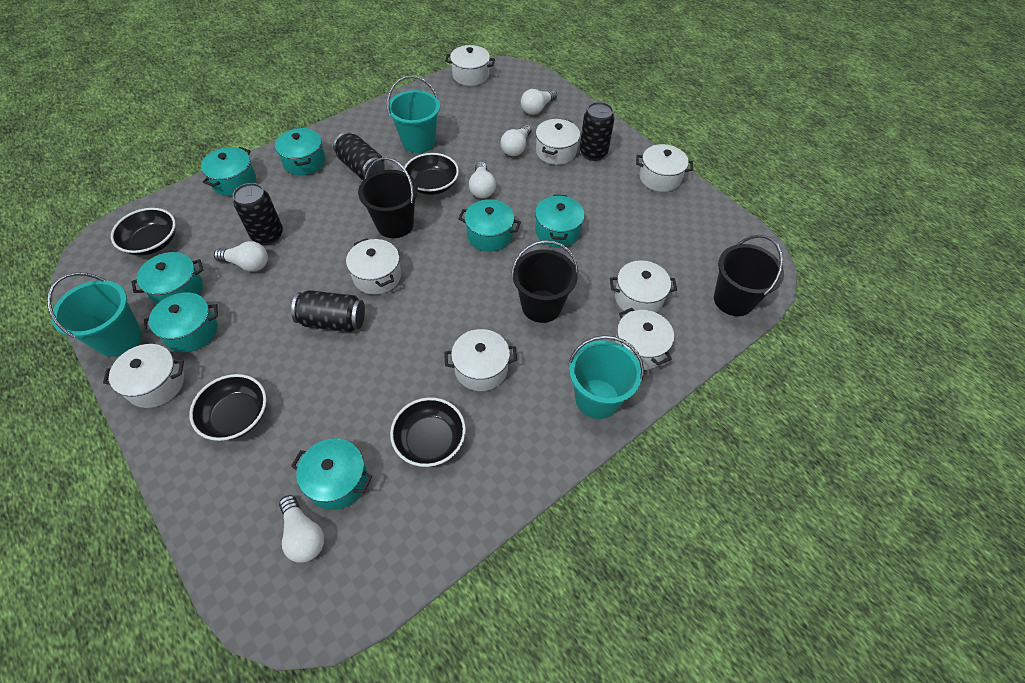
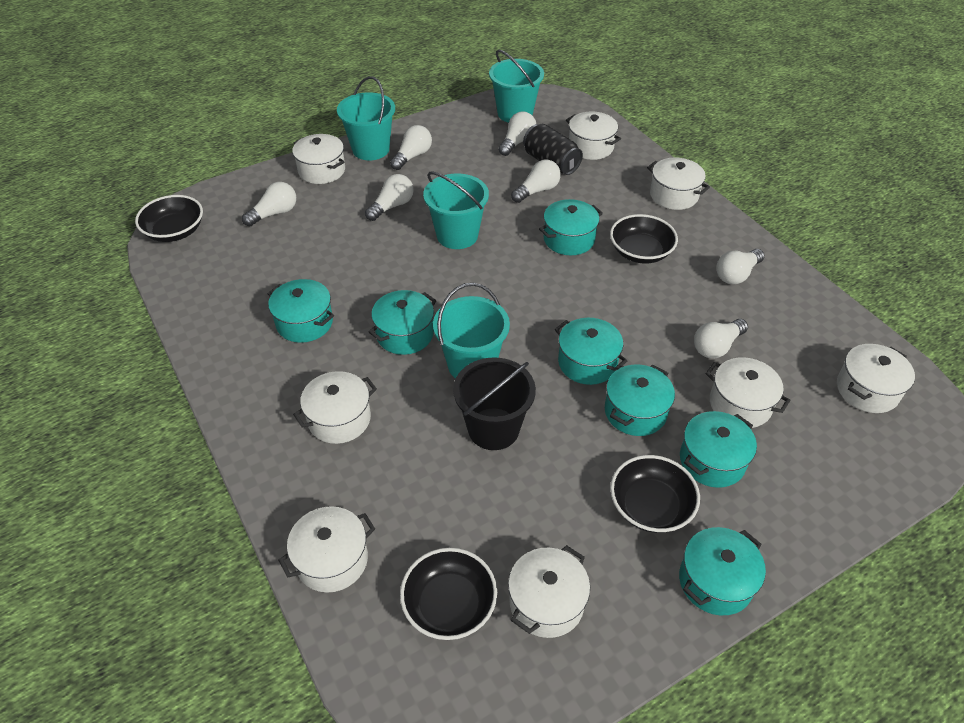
black bucket: [358,157,418,238] [511,240,578,323] [714,235,784,316] = 3 -> [453,357,536,450] = 1
black can: [233,183,283,245] [291,290,365,332] [333,132,385,180] [580,102,615,161] = 4 -> [523,124,583,175] = 1
turquoise bucket: [47,272,142,357] [387,75,440,153] [569,335,644,419] = 3 -> [337,76,395,160] [423,171,489,249] [433,283,510,379] [489,49,544,123] = 4
white light bulb: [214,241,268,272] [279,495,324,563] [469,162,496,198] [501,125,531,156] [521,89,557,115] = 5 -> [242,182,296,226] [365,174,414,221] [390,125,432,170] [498,111,536,156] [511,160,561,203] [694,319,748,358] [716,249,765,284] = 7

